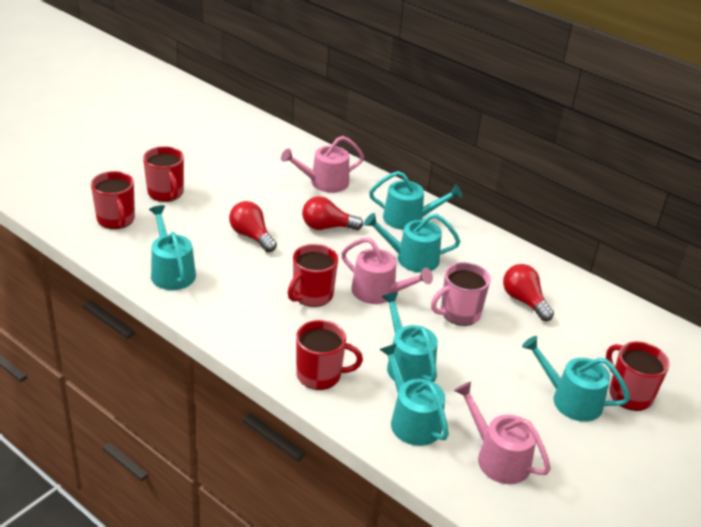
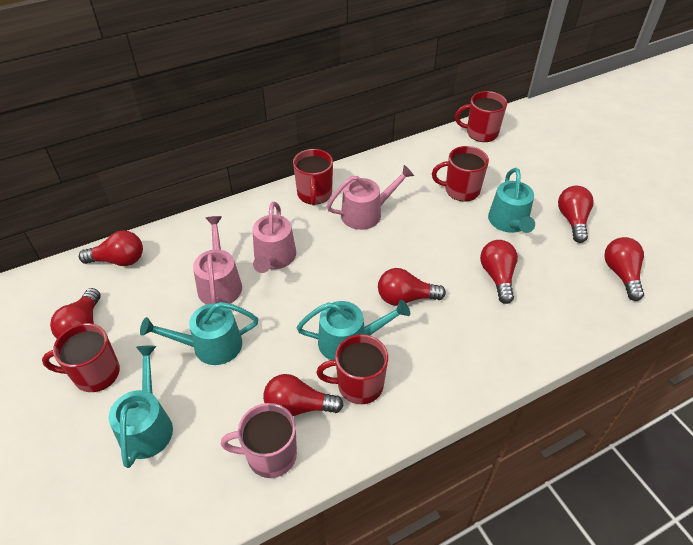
red light bulb: [229,201,277,252] [302,196,363,230] [503,264,554,321] = 3 -> [50,288,100,338] [79,231,143,266] [263,374,344,416] [378,268,446,306] [480,240,518,304] [558,186,594,243] [604,237,644,301] = 7
turquoise watering can: [149,205,196,290] [364,213,460,273] [369,171,462,230] [379,343,449,446] [381,292,438,382] [522,336,630,422] = 6 -> [108,346,173,468] [140,302,258,365] [297,300,410,360] [488,168,535,233] = 4

